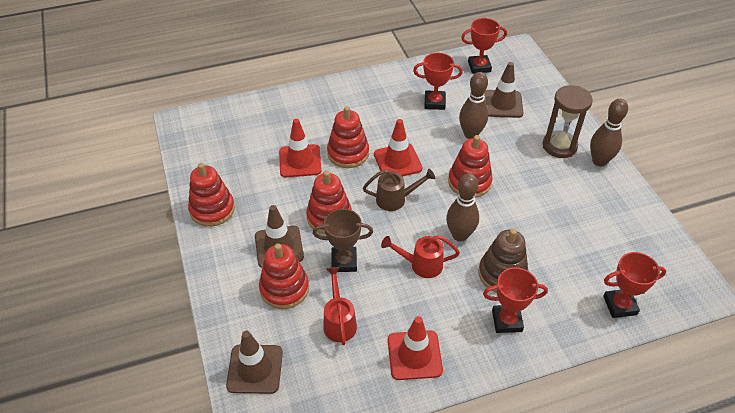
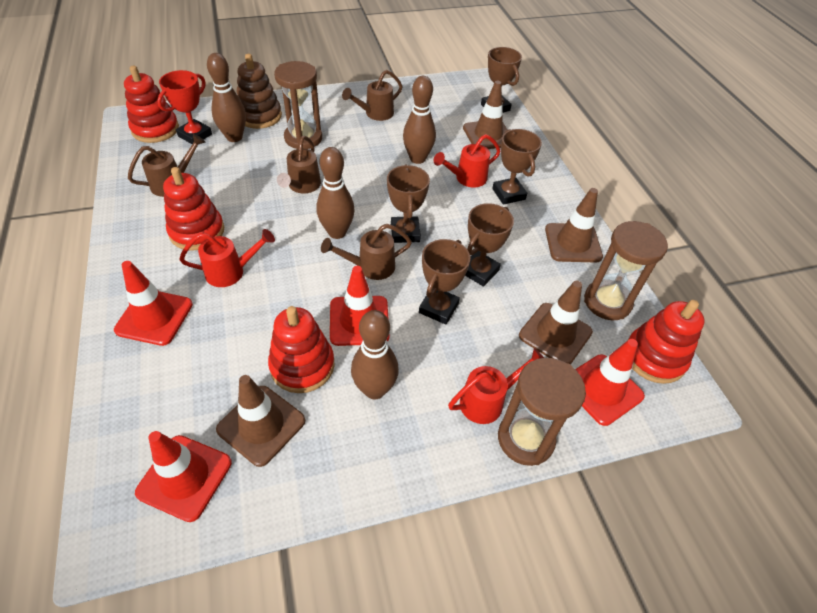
brown bowling pin: [446,173,479,242] [459,72,488,139] [590,99,628,166] = 3 -> [207,53,246,142] [316,147,355,239] [351,310,399,399] [403,76,436,164] = 4
brown hourglass: [542,85,593,158] = 1 -> [274,61,322,149] [498,358,586,466] [584,221,668,320] = 3
brown traffic cone: [226,331,283,394] [255,205,304,267] [484,62,523,118] = 3 -> [216,375,305,467] [463,81,508,149] [519,281,593,364] [545,188,603,263] = 4
brown trophy: [313,209,373,272] = 1 -> [387,165,430,243] [419,239,470,324] [465,203,514,287] [481,47,522,113] [492,129,542,205] = 5
brown watering can: [363,169,435,211] = 1 -> [128,134,205,197] [277,136,321,193] [321,224,412,280] [342,70,403,121] = 4
red stacking toy: [188,163,235,227] [259,244,309,309] [306,171,352,234] [327,106,369,168] [448,135,493,198] = 5 -> [124,66,179,143] [163,167,224,251] [268,306,335,393] [627,300,705,384] = 4
red traffic cone: [279,119,322,177] [374,119,422,176] [388,316,443,380] = 3 -> [114,261,193,346] [135,431,232,522] [330,266,390,346] [575,339,645,426] = 4
red trophy: [413,53,463,110] [461,18,507,74] [483,267,548,333] [603,252,666,318] = 4 -> [157,70,212,144] = 1
red watering can: [323,267,357,345] [381,235,460,278] = 2 -> [179,229,275,287] [434,134,500,188] [448,348,544,424] = 3

